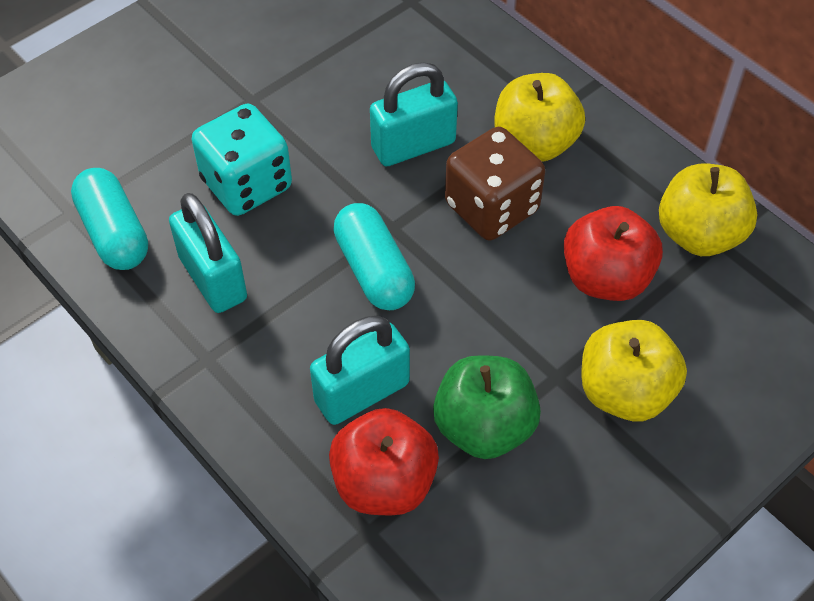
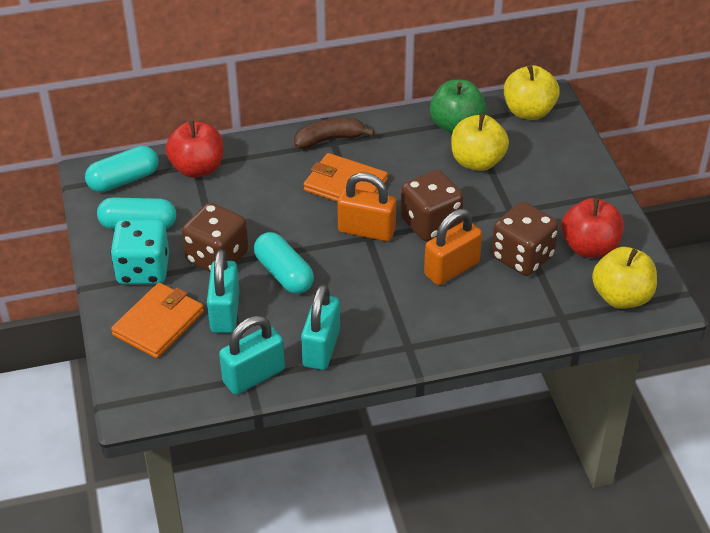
brown banana: none = 0 -> [294,118,375,149] = 1
brown dice: [445,127,545,240] = 1 -> [182,203,248,272] [401,170,464,241] [492,202,559,276] = 3
orange padlock: none = 0 -> [337,173,396,242] [424,209,482,285] = 2
orange wallet: none = 0 -> [111,282,204,358] [303,153,388,202] = 2
turquoise capsule: [71,168,148,270] [333,203,415,310] = 2 -> [85,146,158,192] [97,197,176,229] [254,232,314,294] = 3

